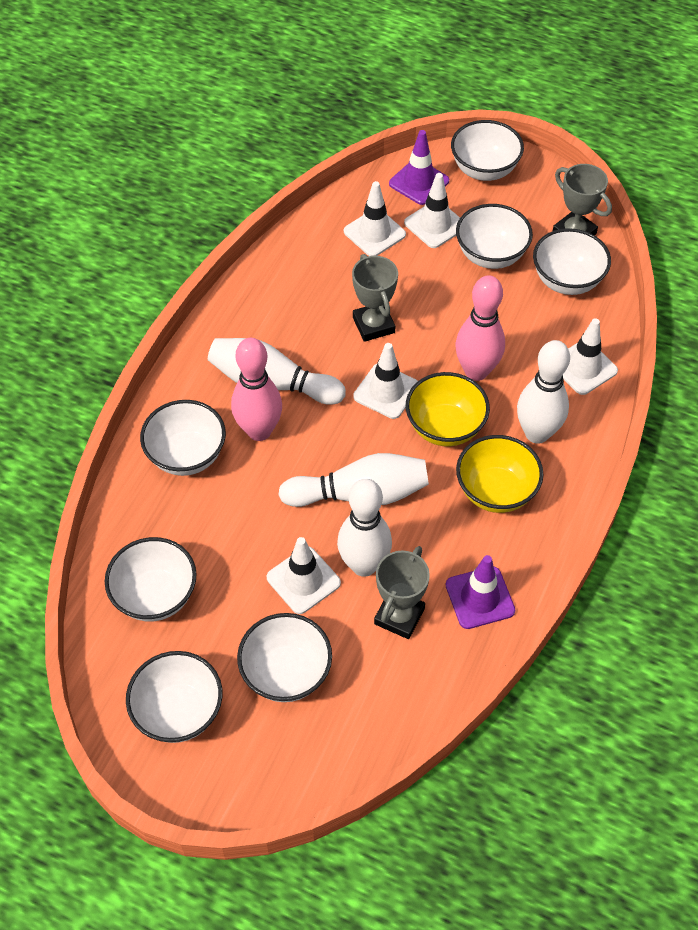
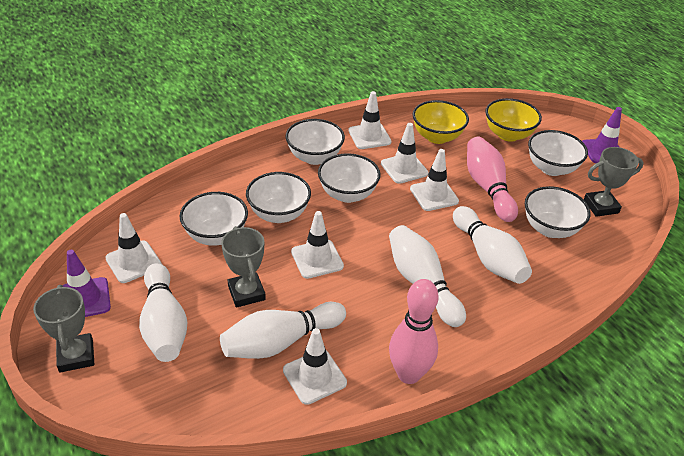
white bowl: [105,537,197,621] [126,651,223,743] [140,400,226,476] [237,613,332,702] [451,120,524,181] [456,204,533,269] [533,228,611,295] = 7 -> [179,192,248,246] [246,172,311,223] [286,119,345,165] [318,153,380,203] [525,186,591,238] [528,130,588,176] = 6
white traffic cone: [267,537,341,614] [344,181,406,256] [353,343,418,419] [404,173,460,248] [563,318,618,395] = 5 -> [105,213,162,283] [283,328,347,405] [291,211,344,279] [348,91,391,149] [381,123,428,184] [410,149,459,211] = 6

